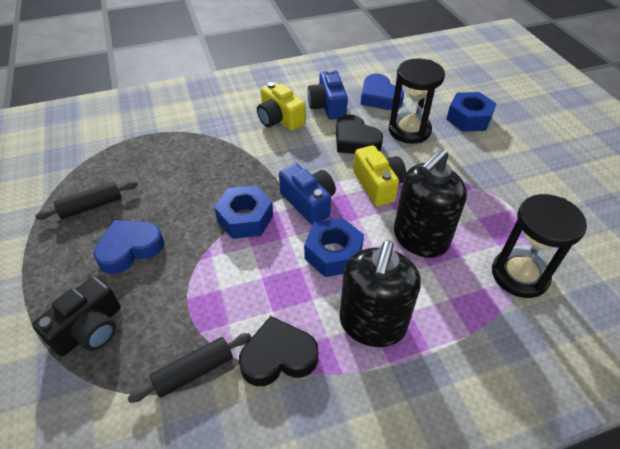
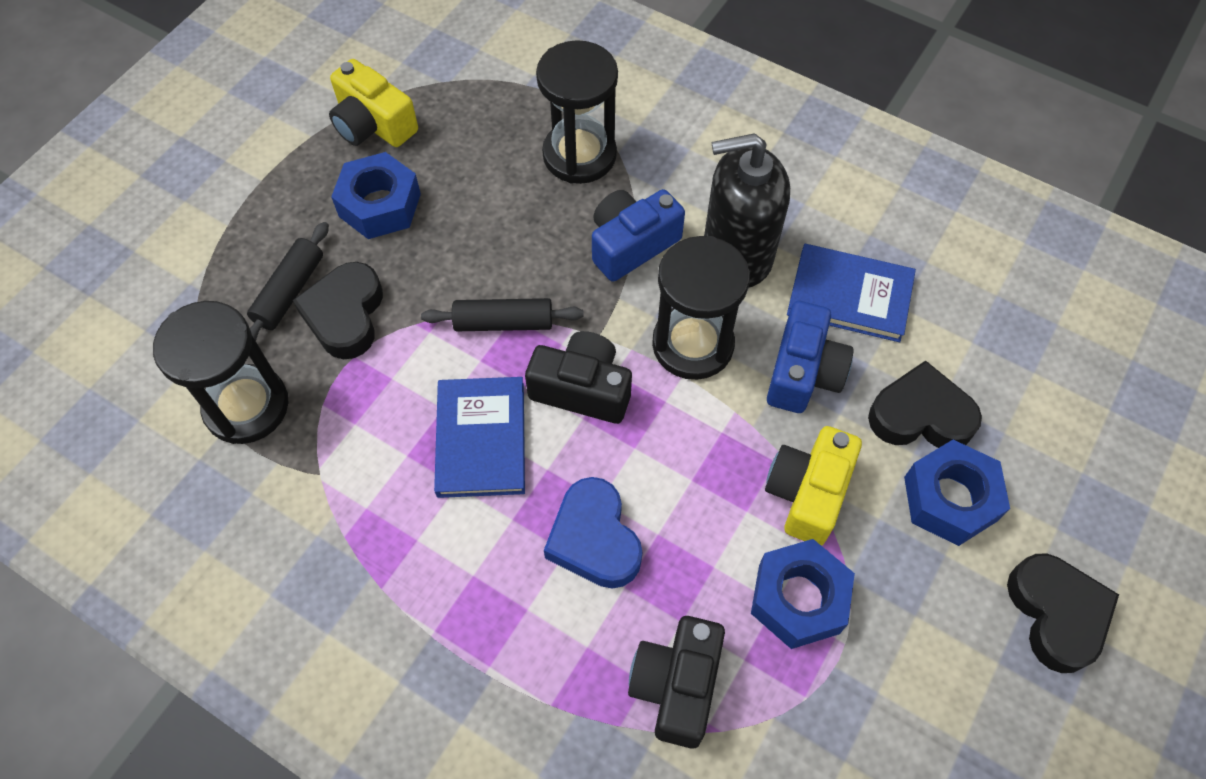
black camera: [32,276,120,356] = 1 -> [525,331,632,424] [628,616,725,749] = 2
black heart: [239,316,318,386] [336,115,383,154] = 2 -> [293,262,383,359] [868,360,982,448] [1007,554,1119,673] = 3
black hourglass: [389,58,445,144] [492,194,587,298] = 2 -> [153,301,289,444] [536,40,618,184] [652,236,750,380] = 3
black soap dispenser: [340,240,421,347] [394,148,467,258] = 2 -> [704,133,790,287] = 1
blue book: none = 0 -> [434,377,525,498] [787,244,916,342] = 2
blue heart: [93,220,164,274] [361,74,404,110] = 2 -> [544,477,642,588] = 1

